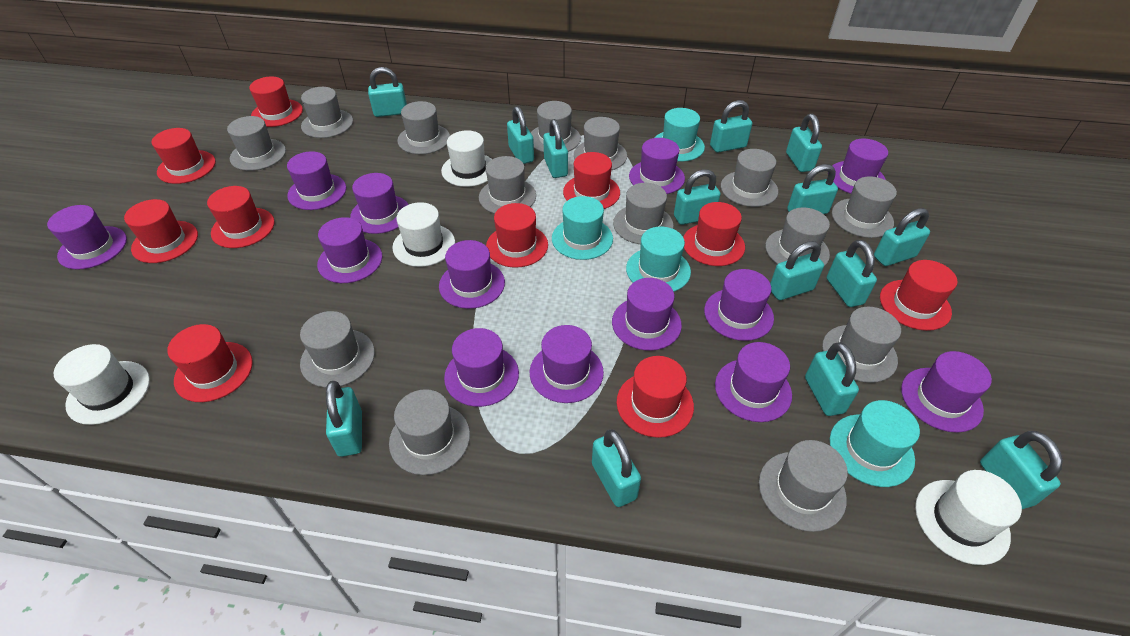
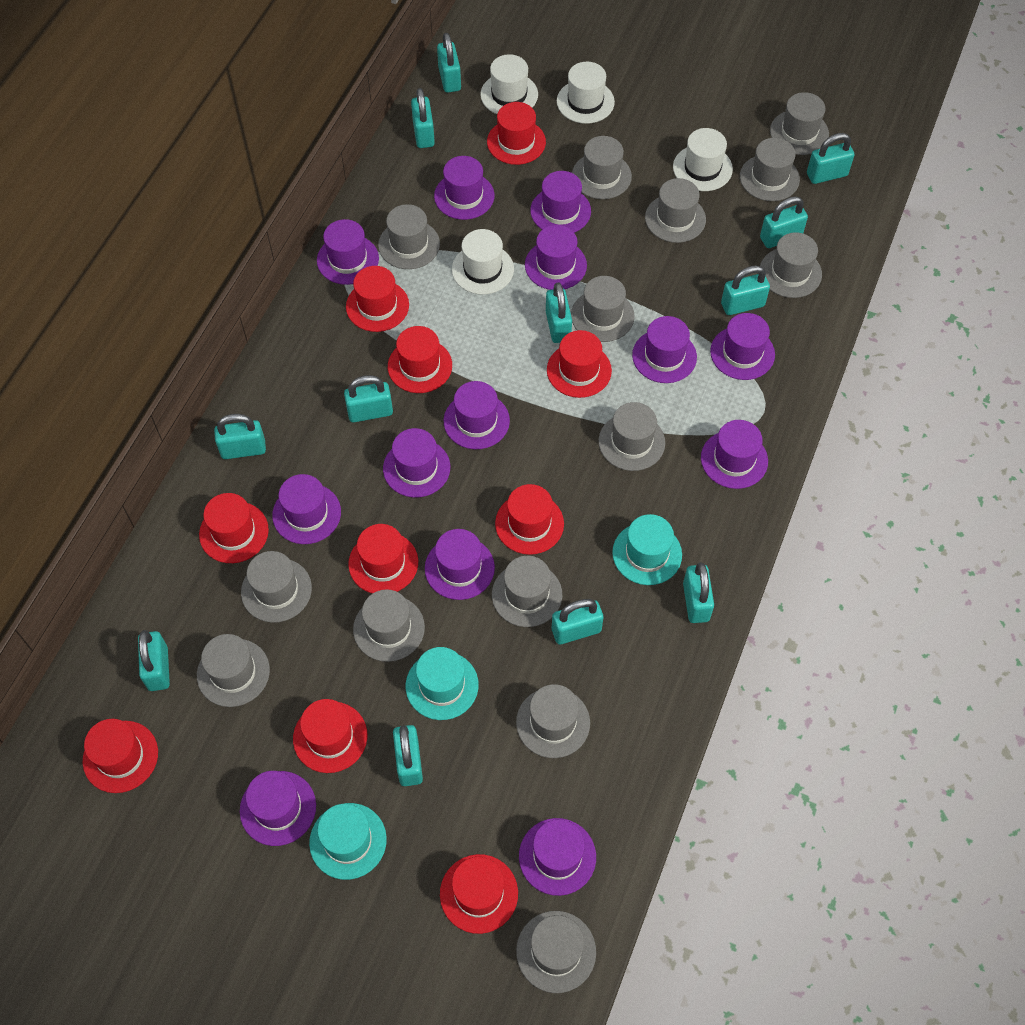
turquoise hat: [552,196,613,260] [626,227,691,292] [654,108,705,162] [830,400,920,487] = 4 -> [309,803,387,880] [406,647,479,720] [612,514,682,585] = 3
turquoise padlock: [326,381,362,457] [368,67,407,117] [507,106,534,164] [543,119,568,178] [592,429,641,507] [674,169,720,225] [710,100,752,153] [770,241,824,300] [786,114,822,172] [787,164,838,214] [805,342,859,416] [827,240,877,307] [874,208,930,266] [980,431,1063,509] = 14 -> [138,630,170,691] [214,414,266,459] [344,375,393,422] [393,725,423,786] [411,88,435,148] [437,33,461,93] [546,282,572,343] [552,599,604,645] [683,562,714,623] [721,266,770,315] [760,196,808,248] [807,133,854,184] = 12

